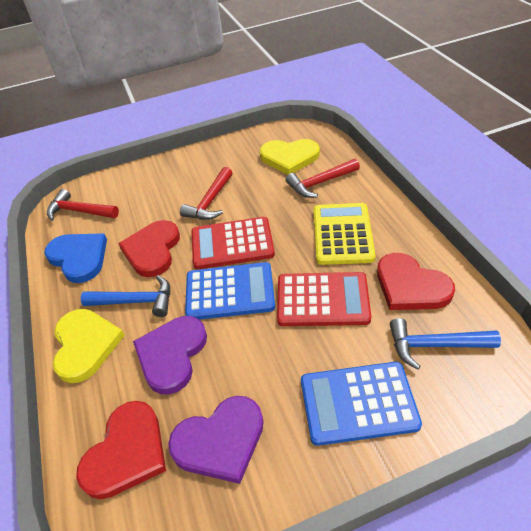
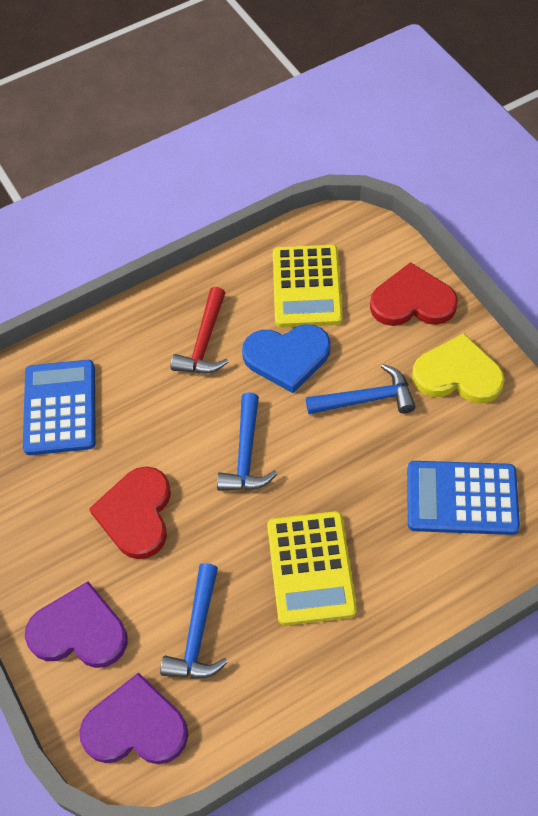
blue hammer: [81,275,170,317] [390,318,501,370] = 2 -> [160,563,228,679] [217,392,277,491] [306,364,416,414] = 3
red calculator: [191,217,275,269] [277,272,371,326] = 2 -> none = 0
red hammer: [47,189,119,221] [180,167,233,220] [285,159,360,198] = 3 -> [171,287,229,373] = 1
red heart: [76,401,166,499] [118,220,180,277] [377,253,455,310] = 3 -> [89,466,171,559] [370,262,458,326] = 2
yellow calculator: [314,203,376,265] = 1 -> [267,511,357,625] [273,245,343,327] = 2
yellow heart: [53,309,125,383] [260,139,320,175] = 2 -> [412,333,505,404] = 1

